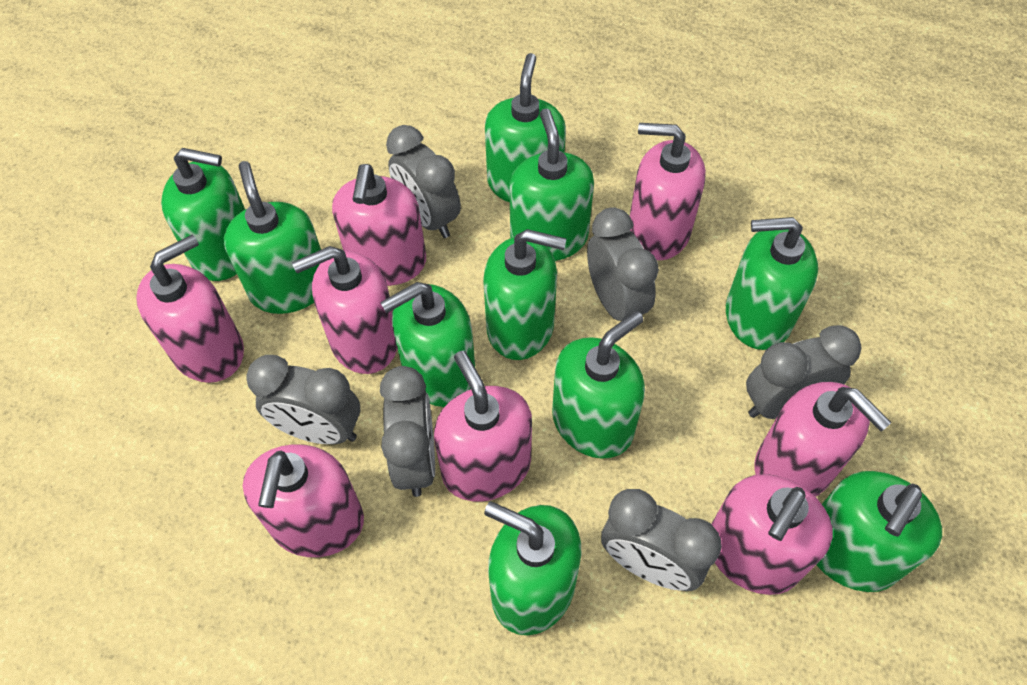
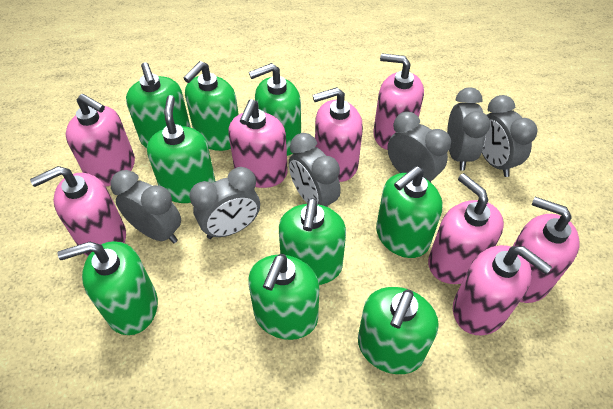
green soap dispenser: [161,148,245,281] [224,161,321,314] [380,282,475,407] [483,229,567,360] [484,501,581,635] [485,53,566,202] [509,108,594,261] [552,311,645,459] [726,217,818,350] [816,471,942,592] = 10 -> [57,241,158,335] [126,62,191,148] [147,95,216,203] [184,61,239,151] [248,254,319,340] [249,63,301,156] [279,198,346,285] [358,287,439,374] [376,166,443,258] = 9

